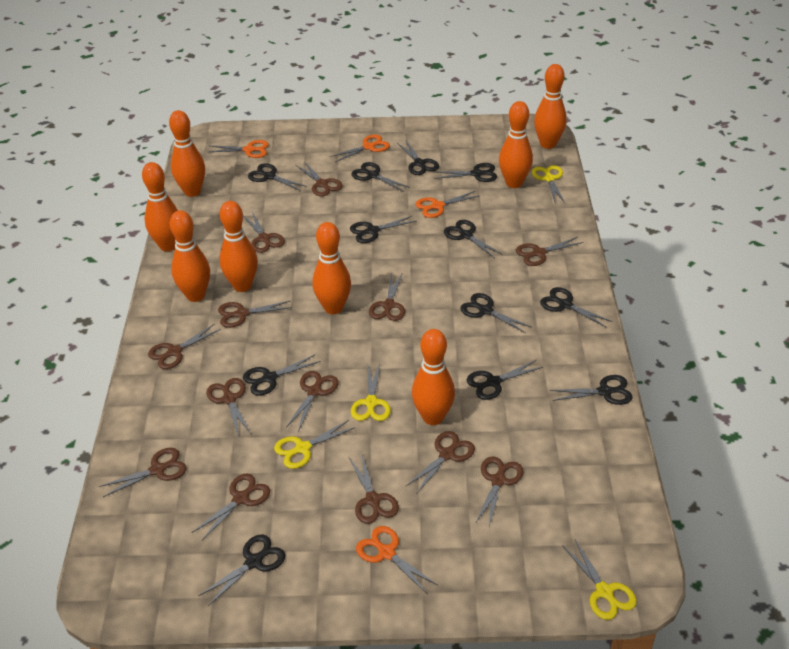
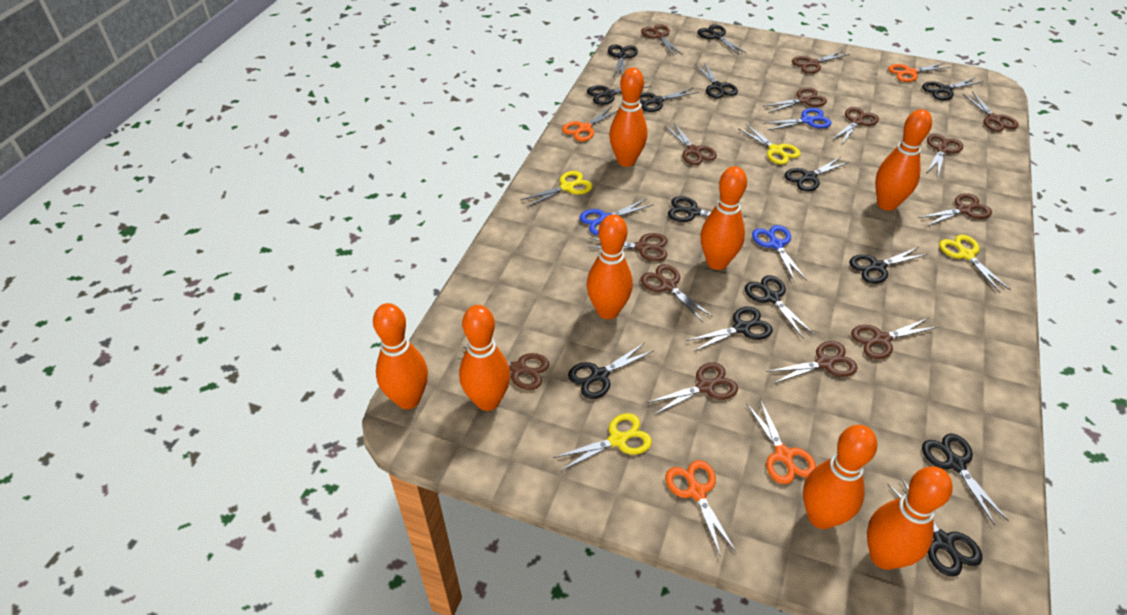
black scissors: [199,535,285,606] [243,355,321,396] [248,163,307,191] [350,216,417,243] [351,162,410,192] [397,141,439,175] [434,163,497,182] [444,220,503,258] [460,293,531,333] [466,360,543,400] [540,287,613,328] [550,375,633,405] = 12 -> [568,342,653,399] [587,82,651,105] [608,45,638,77] [640,88,698,112] [668,196,746,222] [686,307,773,352] [695,62,738,98] [698,24,747,55] [745,275,815,338] [785,157,849,192] [849,247,928,284] [887,478,982,577] [922,77,983,100] [922,434,1009,526] = 14
blue scissors: none = 0 -> [580,199,654,235] [752,225,807,282] [763,108,831,131] = 3
brown scissors: [99,448,187,497] [148,324,221,369] [192,474,270,541] [206,378,251,438] [218,301,292,328] [243,212,285,253] [286,371,338,431] [296,161,343,196] [349,455,399,524] [369,272,405,321] [406,431,475,493] [475,456,523,527] [516,237,584,266] = 13 -> [458,347,549,390] [588,233,667,261] [641,24,683,56] [641,264,713,322] [646,363,738,415] [664,123,717,165] [763,87,827,113] [766,341,858,384] [792,50,850,74] [832,107,879,144] [851,318,938,359] [918,193,992,226] [927,134,963,176] [963,92,1019,132] = 14

